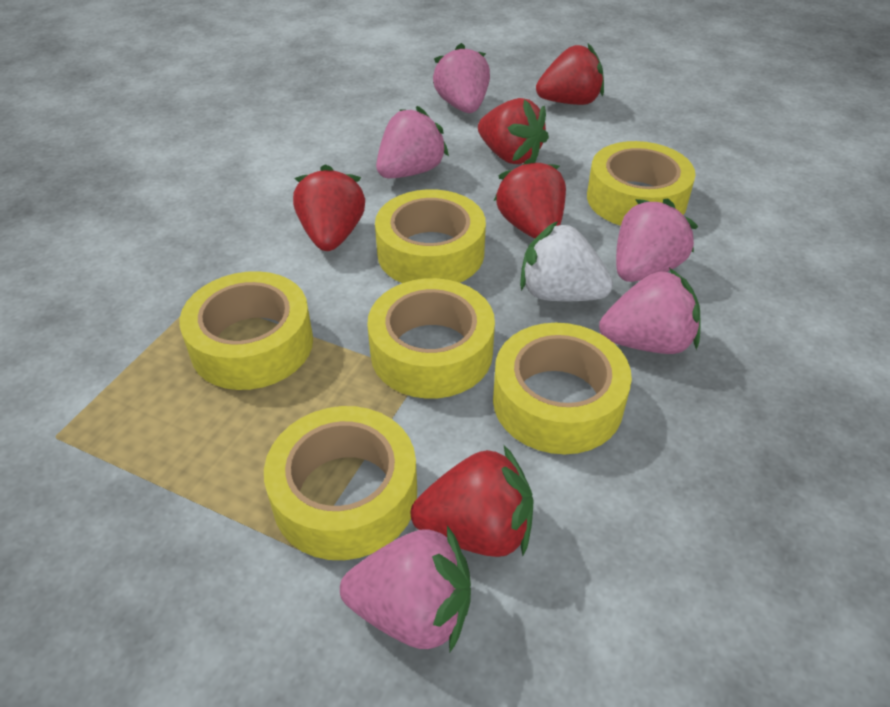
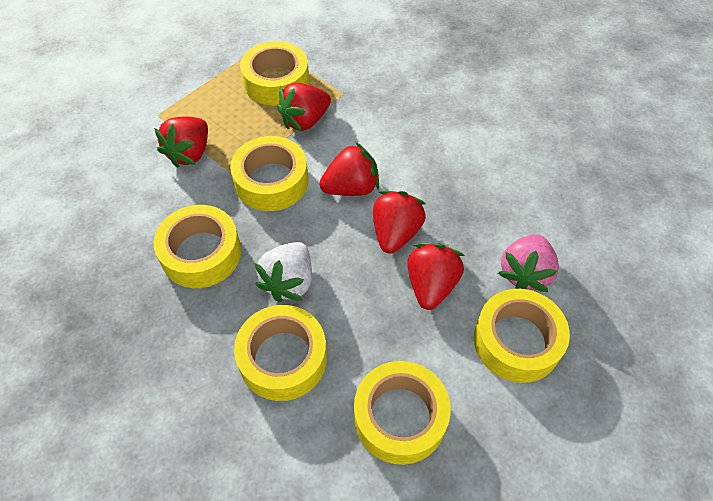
pink strawberry: [340,526,471,652] [376,106,449,178] [433,43,490,113] [599,268,701,354] [616,198,698,282] = 5 -> [498,234,559,292] = 1

